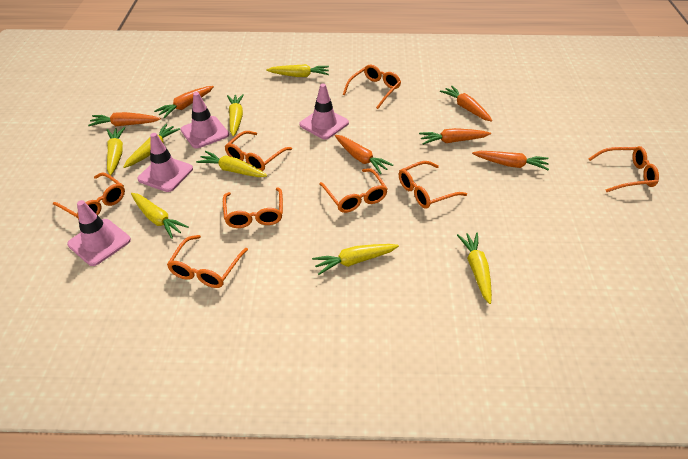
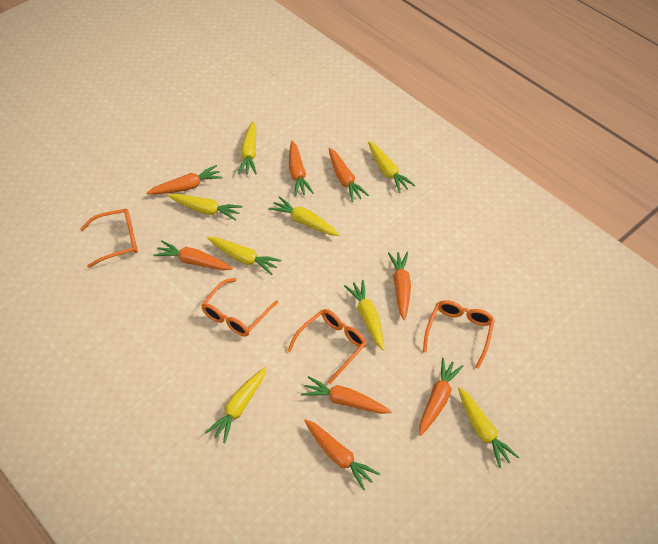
orange carrot: [88,112,161,126] [154,86,214,119] [335,135,393,174] [419,128,491,145] [440,86,492,122] [472,151,549,170] = 6 -> [147,165,223,194] [154,241,233,270] [289,141,313,196] [301,376,392,414] [304,419,380,490] [329,148,369,202] [388,252,411,320] [419,358,463,436] = 8
orange glasses: [53,173,125,219] [167,235,248,288] [223,188,283,228] [224,131,292,171] [319,168,388,213] [343,65,401,109] [399,161,467,209] [589,146,659,192] = 8 -> [81,209,138,268] [201,278,278,336] [287,309,366,384] [423,300,495,369] = 4
pink traffic cone: [67,200,131,266] [137,133,193,192] [181,92,229,148] [299,84,349,140] = 4 -> none = 0

